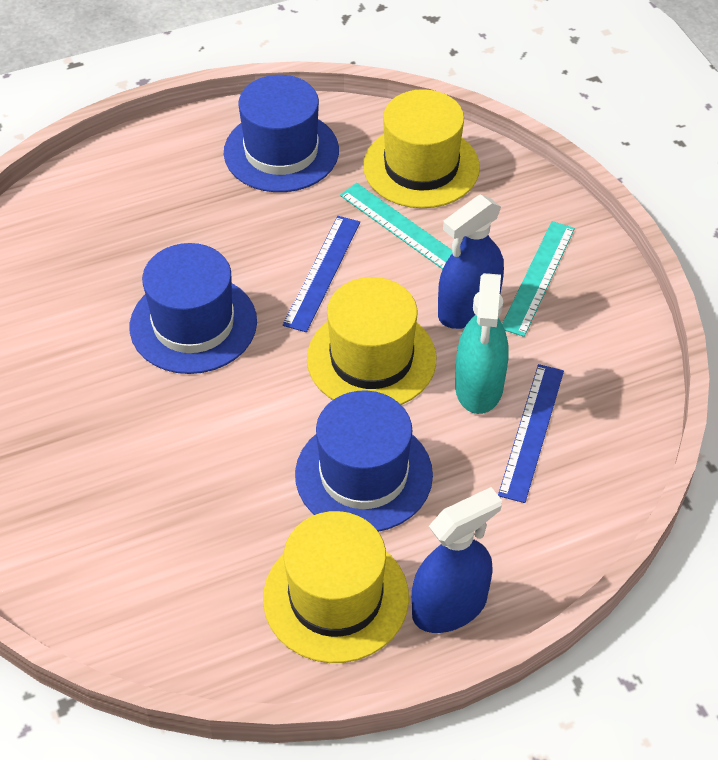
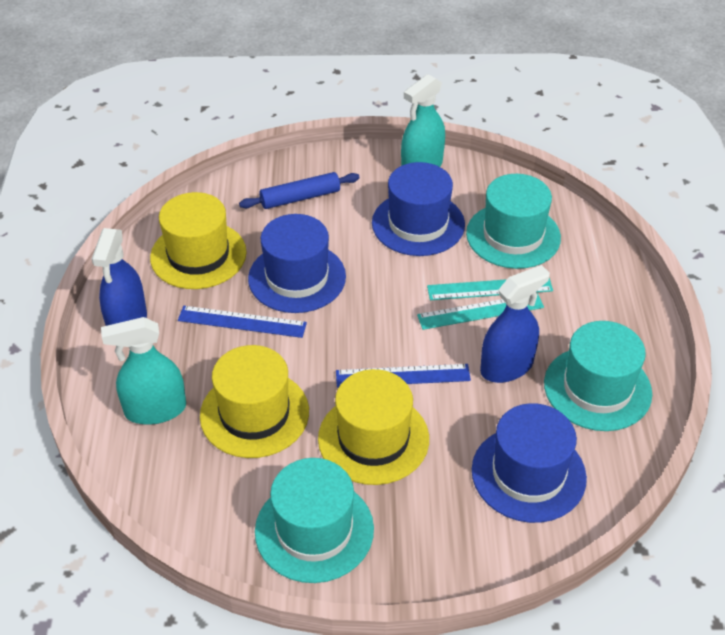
blue rolling pin: none = 0 -> [239,172,360,209] = 1
turquoise hat: none = 0 -> [255,458,374,583] [466,174,561,269] [544,321,652,431] = 3
turquoise spray bottle: [455,273,509,414] = 1 -> [101,317,186,425] [401,74,445,167] = 2

